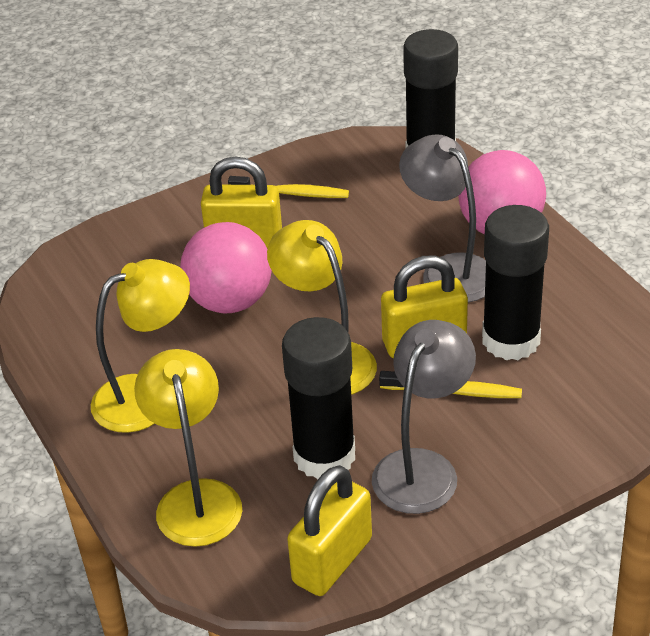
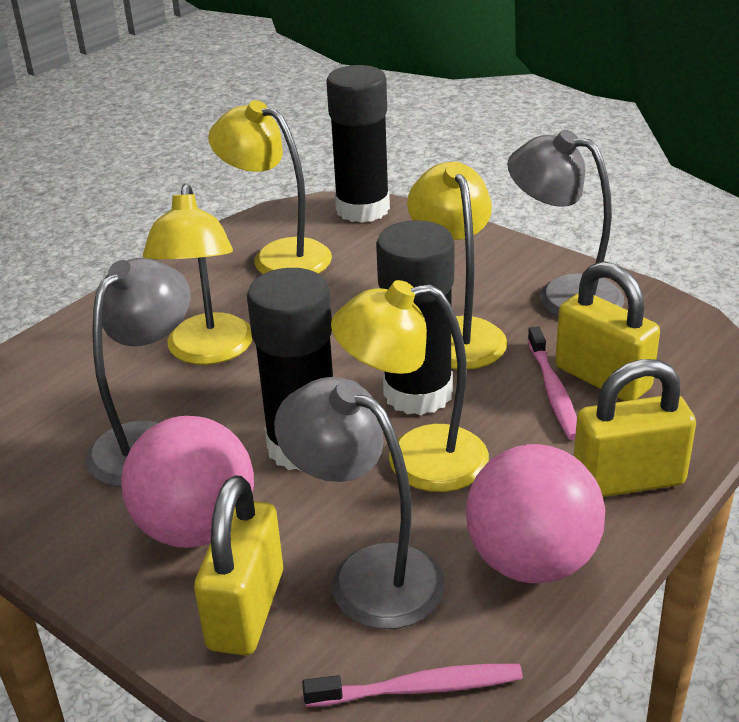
grey lamp: [372,320,476,514] [399,134,486,302] = 2 -> [86,258,191,487] [274,377,445,629] [507,130,625,317] = 3
pink toothbrush: none = 0 -> [302,664,523,707] [528,326,577,440] = 2
yellow lamp: [91,259,190,433] [134,349,242,547] [267,220,377,395] = 3 -> [143,184,252,365] [208,100,332,274] [331,280,489,492] [407,162,507,369] = 4
yellow toothbrush: [228,176,349,198] [379,371,522,398] = 2 -> none = 0

